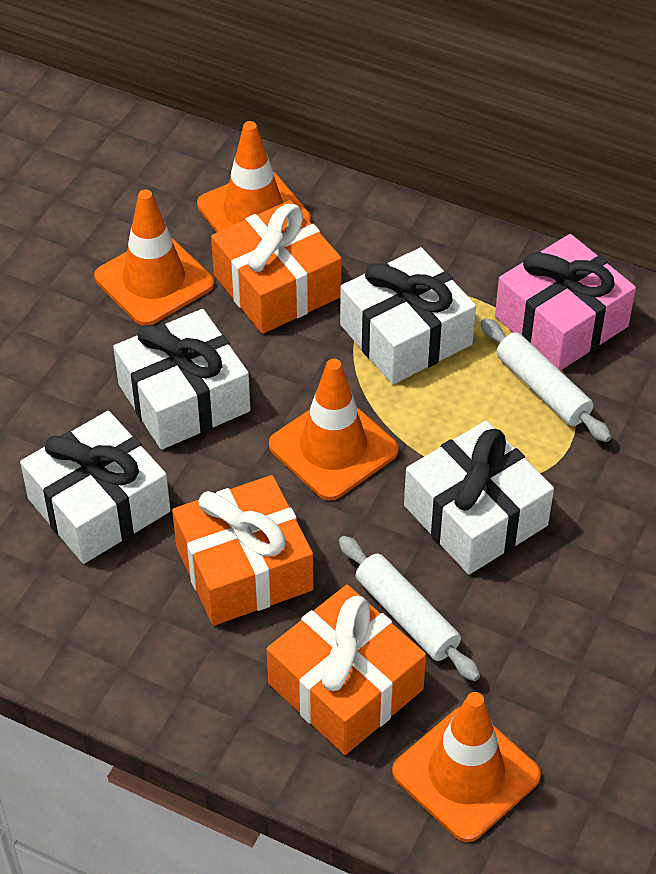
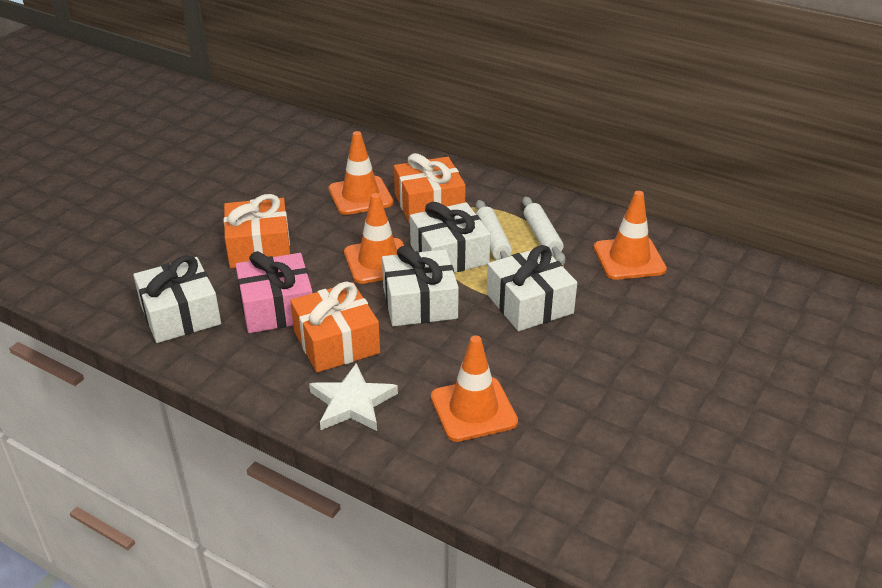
white star: none = 0 -> [309,363,398,431] = 1

